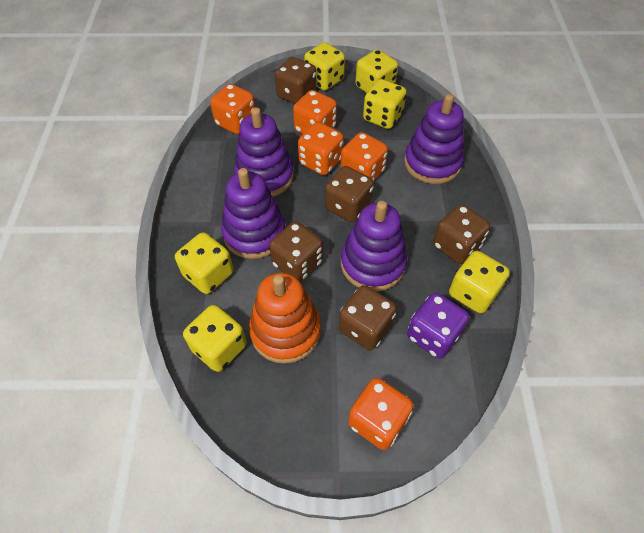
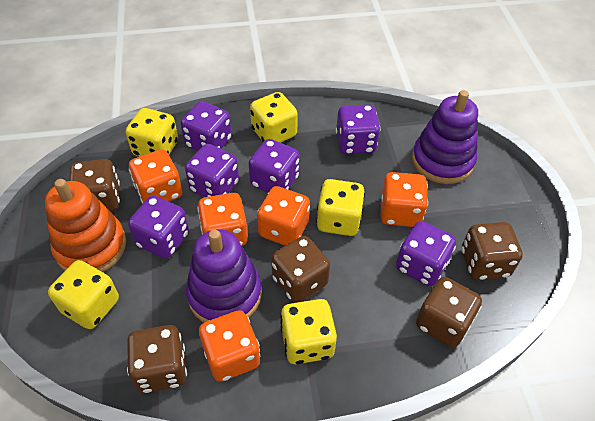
purple dice: [407,293,469,359] = 1 -> [128,196,189,259] [181,101,232,151] [185,144,239,197] [249,139,299,193] [336,104,381,155] [396,221,456,286] = 6
purple stacking toy: [221,168,285,259] [234,107,294,197] [341,201,407,291] [404,94,464,184] = 4 -> [186,229,262,323] [412,90,478,184] = 2
yellow dice: [175,232,233,294] [183,305,247,372] [304,42,345,91] [355,49,398,93] [363,79,407,129] [449,251,510,313] = 6 -> [48,260,119,329] [125,108,178,157] [250,92,298,143] [280,299,337,364] [316,179,365,236] = 5

